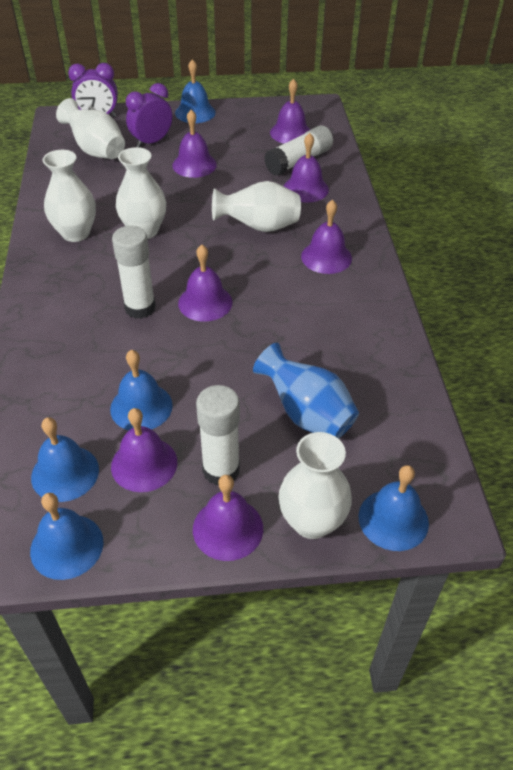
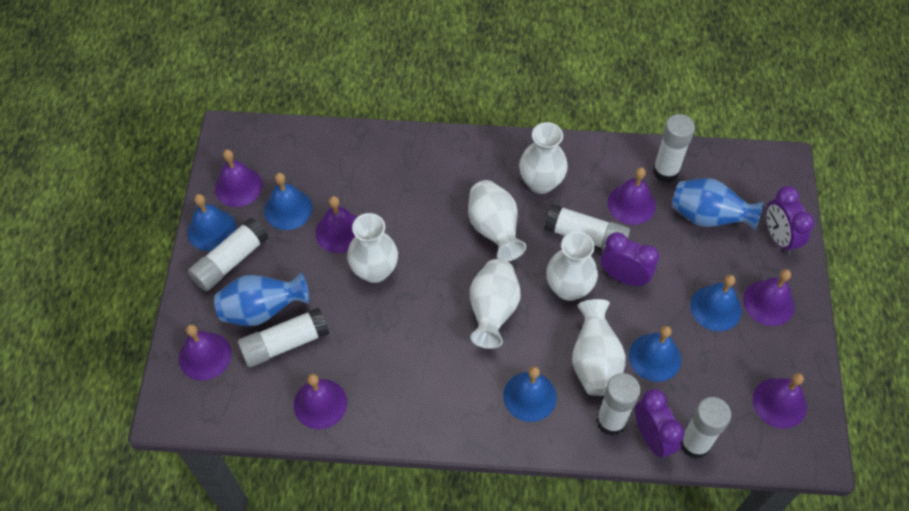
blue vase: [253,343,359,439] = 1 -> [214,272,309,326] [672,178,764,231] = 2
purple clock: [68,63,118,117] [126,83,172,148] = 2 -> [600,232,659,286] [635,389,684,459] [766,186,814,255] = 3
white glue stick: [112,226,156,319] [196,385,240,485] [264,125,333,175] = 3 -> [188,218,269,291] [238,307,329,367] [544,204,630,250] [596,373,641,436] [653,114,695,183] [681,397,731,459] = 6
white vase: [42,150,96,242] [56,98,125,159] [116,147,166,239] [212,181,301,232] [278,432,352,539] = 5 -> [347,213,398,283] [468,180,526,262] [469,259,521,349] [519,122,568,194] [546,231,598,301] [572,299,626,396] = 6

